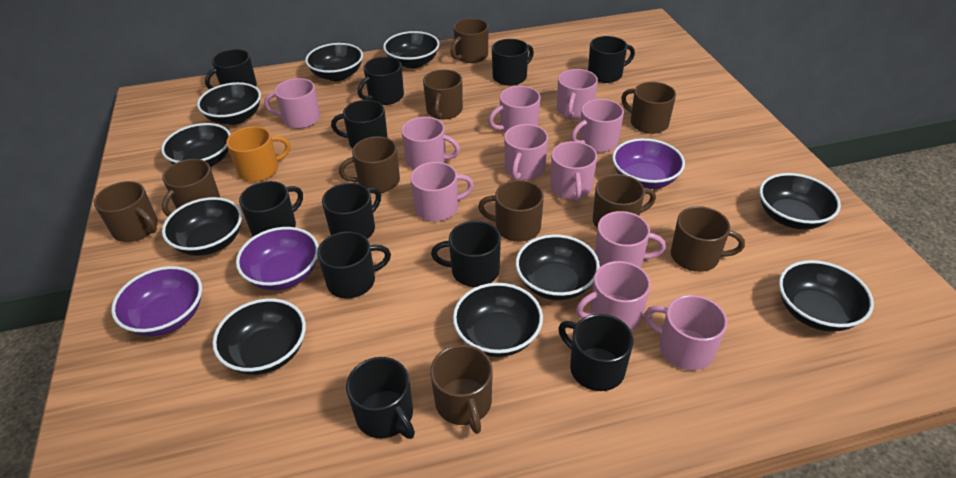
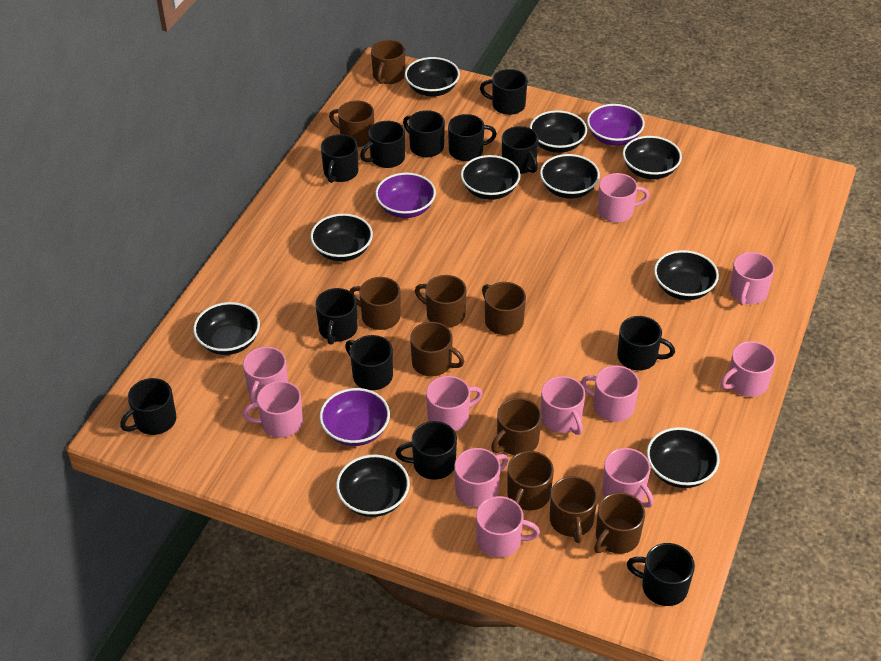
black mug: [205,49,257,89] [239,181,303,236] [317,231,391,299] [322,183,381,239] [331,100,388,148] [346,357,415,439] [358,57,404,105] [431,221,501,287] [492,39,534,86] [558,314,633,391] [588,36,635,83] = 11 -> [120,378,176,435] [315,288,358,345] [321,134,358,183] [345,335,393,390] [360,121,405,168] [396,421,457,480] [403,110,445,157] [448,114,497,161] [480,69,528,115] [502,126,538,174] [617,316,675,370] [627,543,695,606] = 12
orange mug: [226,126,290,182] = 1 -> none = 0

